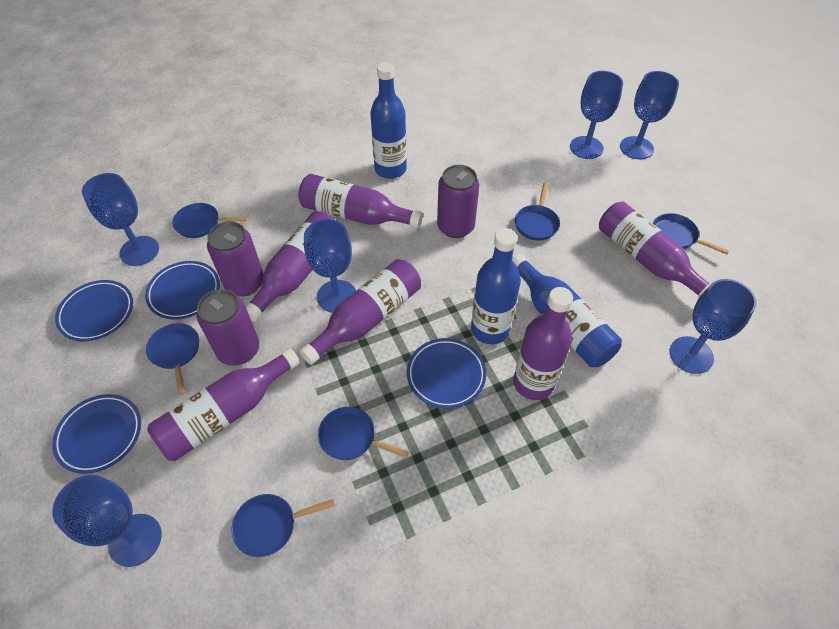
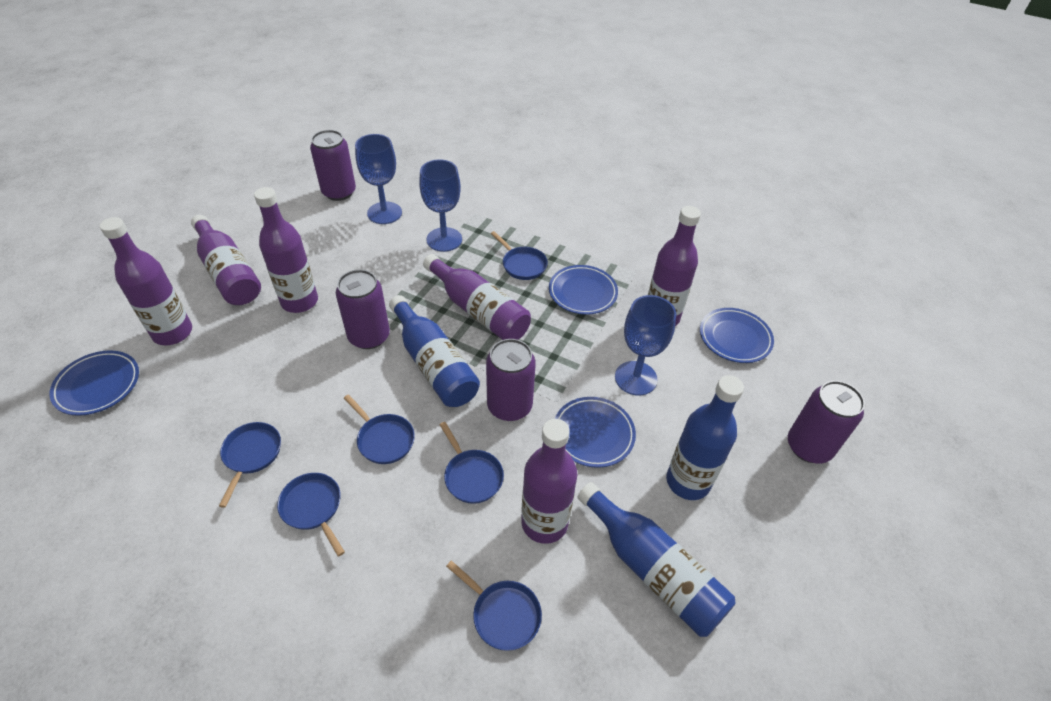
blue goblet: [52,475,162,567] [82,173,159,266] [304,219,356,313] [570,71,623,159] [620,71,679,159] [669,279,756,374] = 6 -> [355,134,402,224] [419,159,462,252] [615,295,676,395] = 3
purple can: [197,289,259,366] [207,221,263,296] [437,165,479,238] = 3 -> [310,130,356,201] [336,269,390,349] [486,339,536,421] [788,381,865,463] = 4

